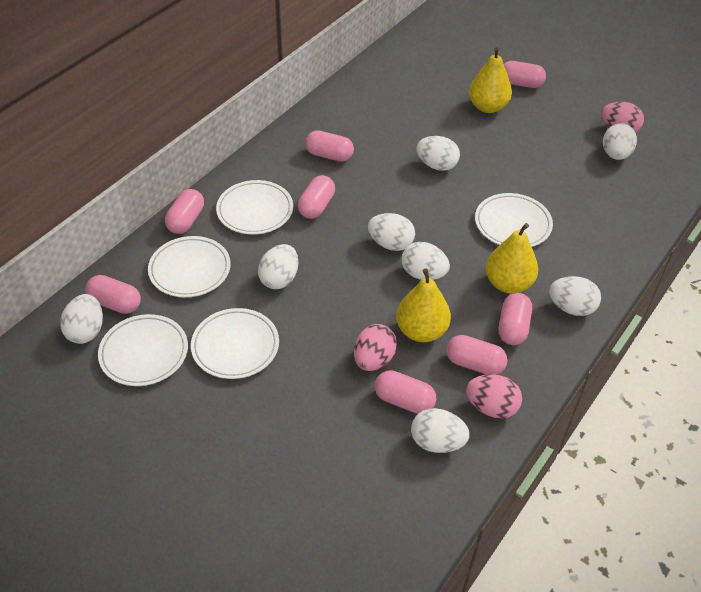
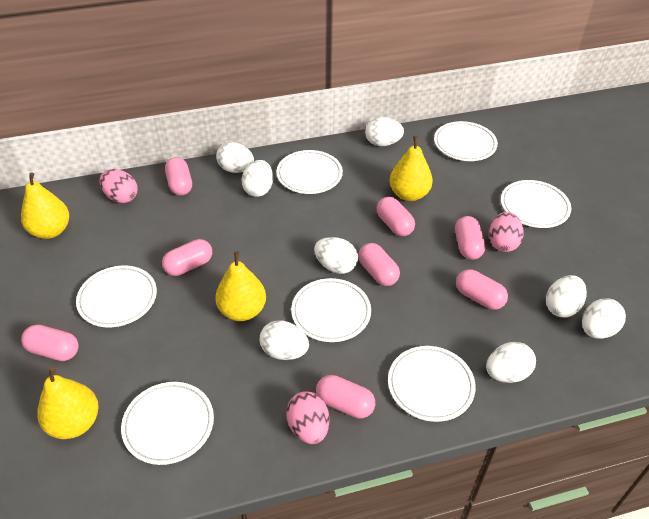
white plate: [98,314,188,386] [148,236,231,297] [191,308,279,379] [216,180,293,234] [475,193,553,247] = 5 -> [76,266,157,327] [121,382,214,465] [277,150,343,194] [291,278,371,342] [388,346,476,422] [434,121,498,161] [501,180,571,228] = 7
yellow pear: [396,268,451,342] [469,47,512,113] [486,223,538,294] = 3 -> [21,173,69,239] [37,367,99,439] [215,251,266,321] [389,136,433,201] = 4

